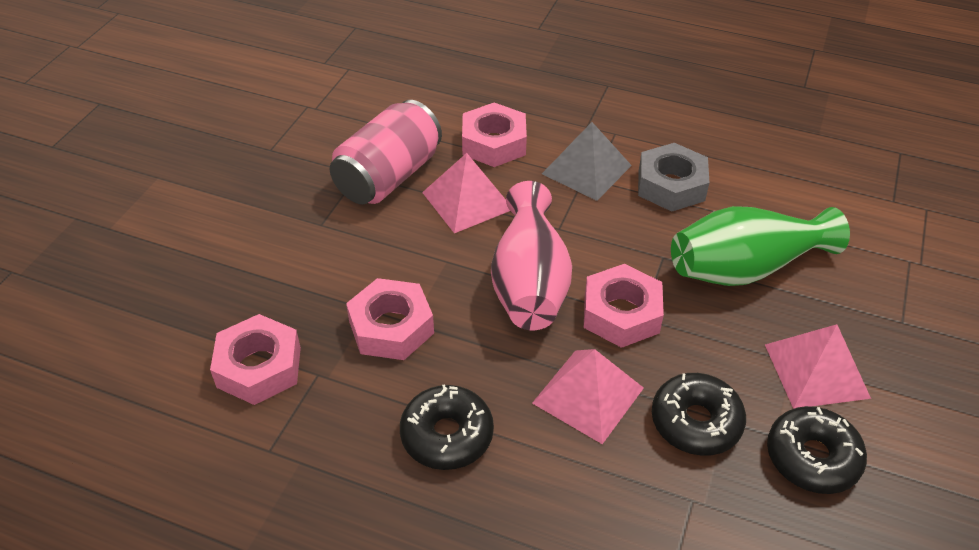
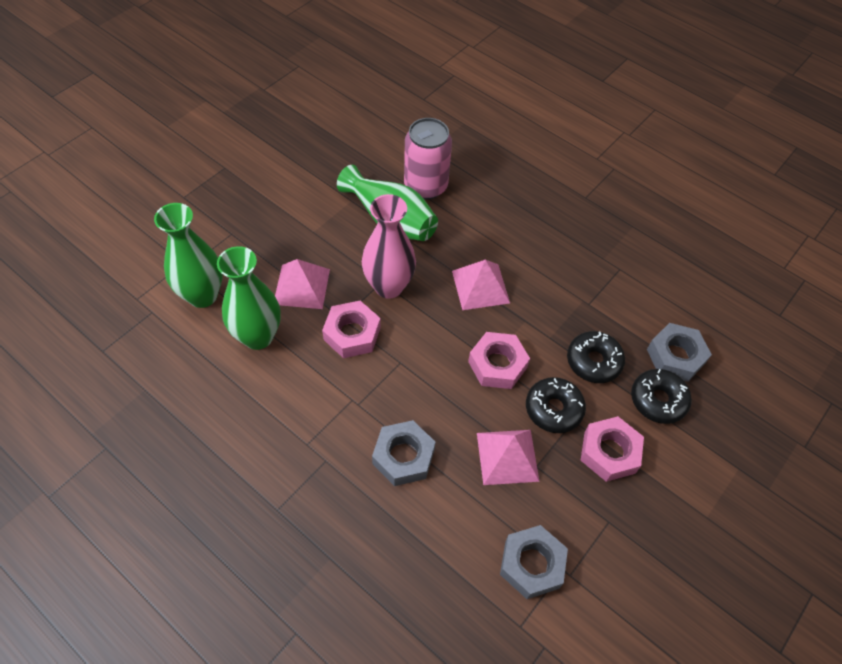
green vase: [671,206,850,286] = 1 -> [154,203,223,308] [217,246,281,350] [337,165,438,241] = 3
grey nut: [638,143,710,212] = 1 -> [372,420,435,486] [500,525,568,599] [647,323,712,382] = 3
grey pyramid: [542,122,632,201] = 1 -> none = 0
pink nut: [210,314,301,405] [346,278,434,360] [462,103,527,167] [584,264,664,348] = 4 -> [322,301,381,358] [468,332,530,389] [581,416,644,482] = 3

